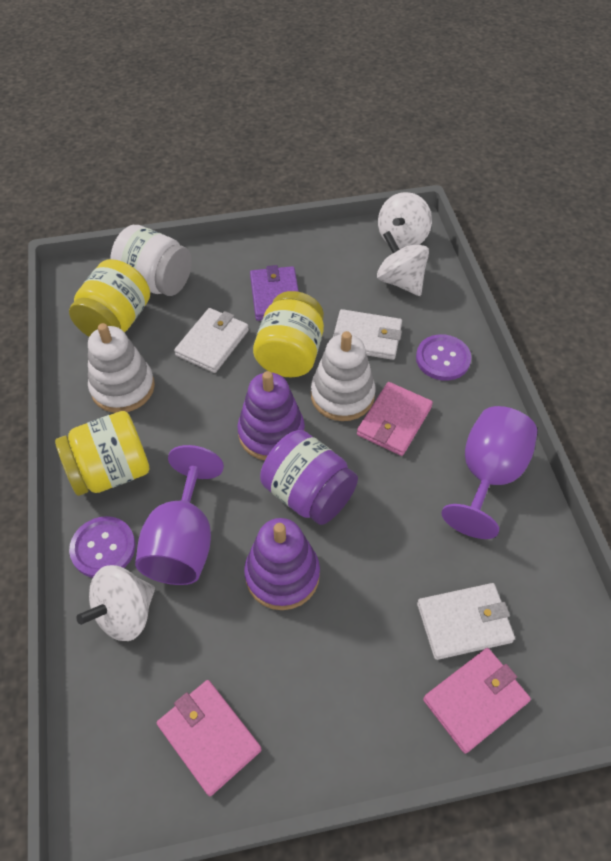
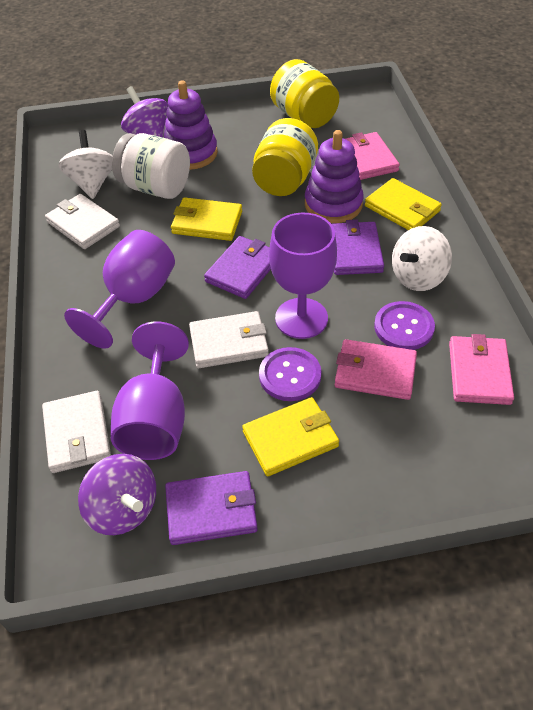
purple goblet: [135,445,224,585] [441,406,537,539] = 2 -> [64,230,175,349] [111,322,189,460] [269,213,337,339] = 3
purple jar: [260,430,358,525] = 1 -> none = 0
purple spinning top: none = 0 -> [78,454,156,535] [121,86,168,137] = 2
purple wallet: [250,265,299,321] = 1 -> [165,471,258,545] [204,236,271,299] [332,220,384,275] = 3
white spinning top: [76,565,155,641] [377,231,429,296] [378,192,432,249] = 3 -> [59,130,113,199] [392,226,452,291] = 2
white stacking toy: [88,323,155,413] [311,331,376,421] = 2 -> none = 0
yellow jar: [55,411,150,496] [69,259,150,337] [253,291,324,377] = 3 -> [252,118,318,196] [270,59,339,128] = 2
yellow wallet: none = 0 -> [171,197,242,241] [242,397,339,477] [365,178,442,230] = 3

